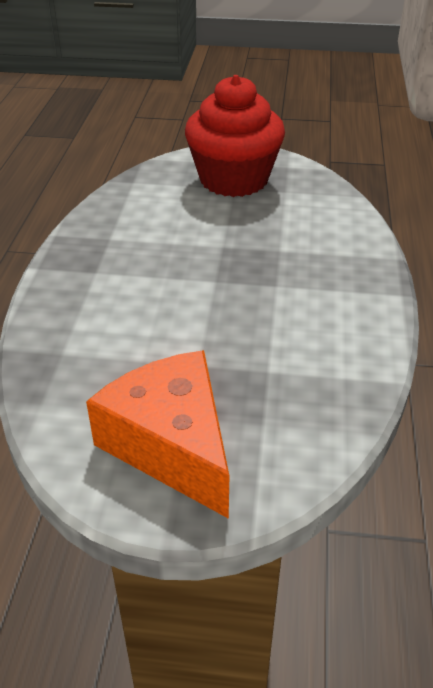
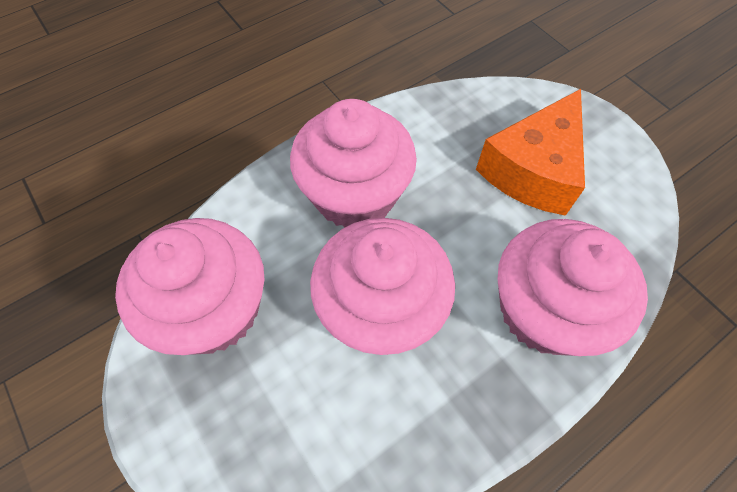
pink cupcake: none = 0 -> [115,218,264,355] [290,99,417,228] [310,218,455,355] [498,219,648,356] = 4
red cupcake: [185,75,285,197] = 1 -> none = 0

